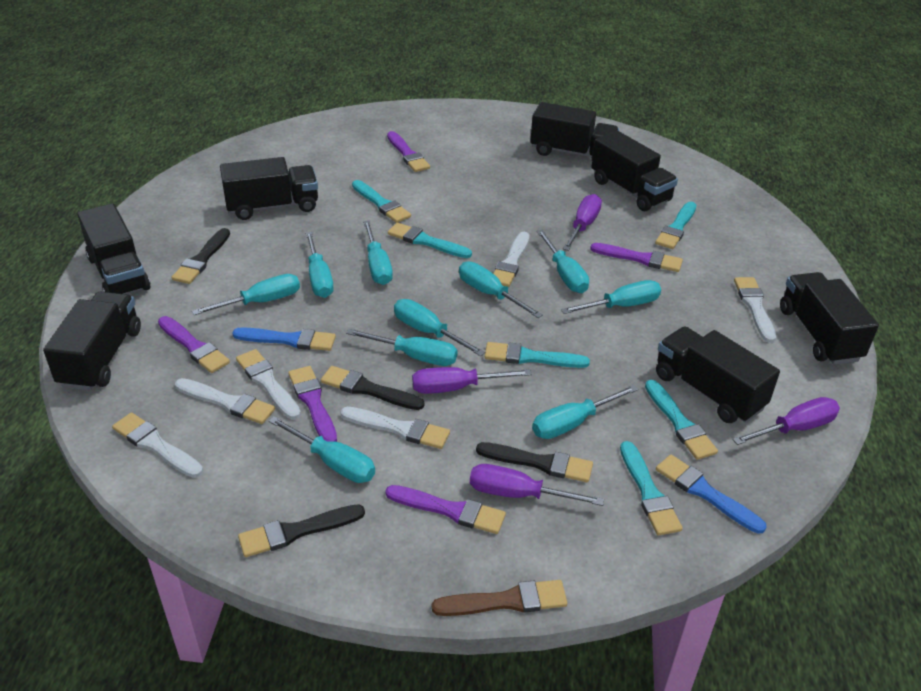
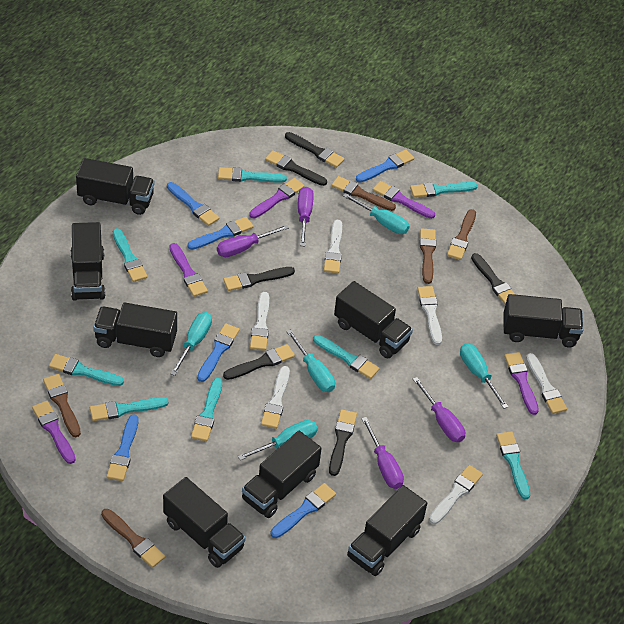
black brush: [171,228,230,284] [238,504,365,557] [321,366,425,410] [476,442,593,482] = 4 -> [223,267,295,291] [223,344,295,380] [265,150,327,186] [285,132,344,168] [329,409,357,476] [471,253,515,305] = 6
black truck: [43,291,141,391] [77,203,151,294] [220,157,318,220] [530,102,619,159] [592,131,678,211] [656,326,780,423] [780,272,879,365] = 7 -> [71,222,106,301] [76,158,155,215] [93,303,177,357] [163,477,246,568] [242,431,322,518] [334,281,413,358] [347,485,427,576] [503,294,583,347] = 8
blue brush: [232,327,336,351] [656,454,766,534] = 2 -> [106,414,138,481] [167,182,219,226] [187,217,254,250] [197,323,240,382] [271,483,336,538] [356,150,414,183] = 6
brown brush: [432,580,567,616] = 1 -> [43,374,81,437] [101,509,165,568] [331,176,396,211] [420,228,436,284] [447,209,476,260] = 5
turquoise brush: [352,180,411,223] [388,223,472,258] [485,342,590,368] [620,441,683,535] [645,380,718,460] [655,202,696,249] = 6 -> [49,354,124,386] [90,397,169,421] [113,228,147,282] [191,378,222,442] [218,167,287,183] [313,335,380,379] [410,182,478,198] [496,431,530,499] = 8
turquoise screwdriver: [192,274,300,315] [269,416,375,483] [305,232,334,298] [346,329,457,366] [363,221,393,285] [394,299,485,356] [459,262,543,318] [532,385,638,439] [537,230,589,293] [561,280,661,314] = 10 -> [170,312,212,376] [238,420,318,460] [286,329,335,392] [343,193,410,234] [460,343,508,409] = 5

